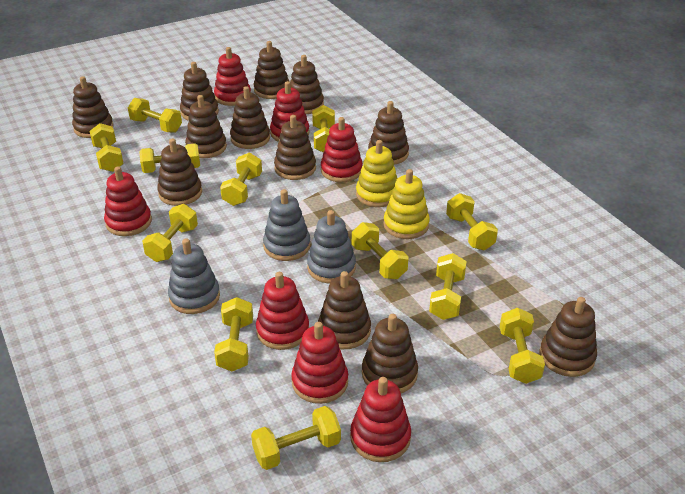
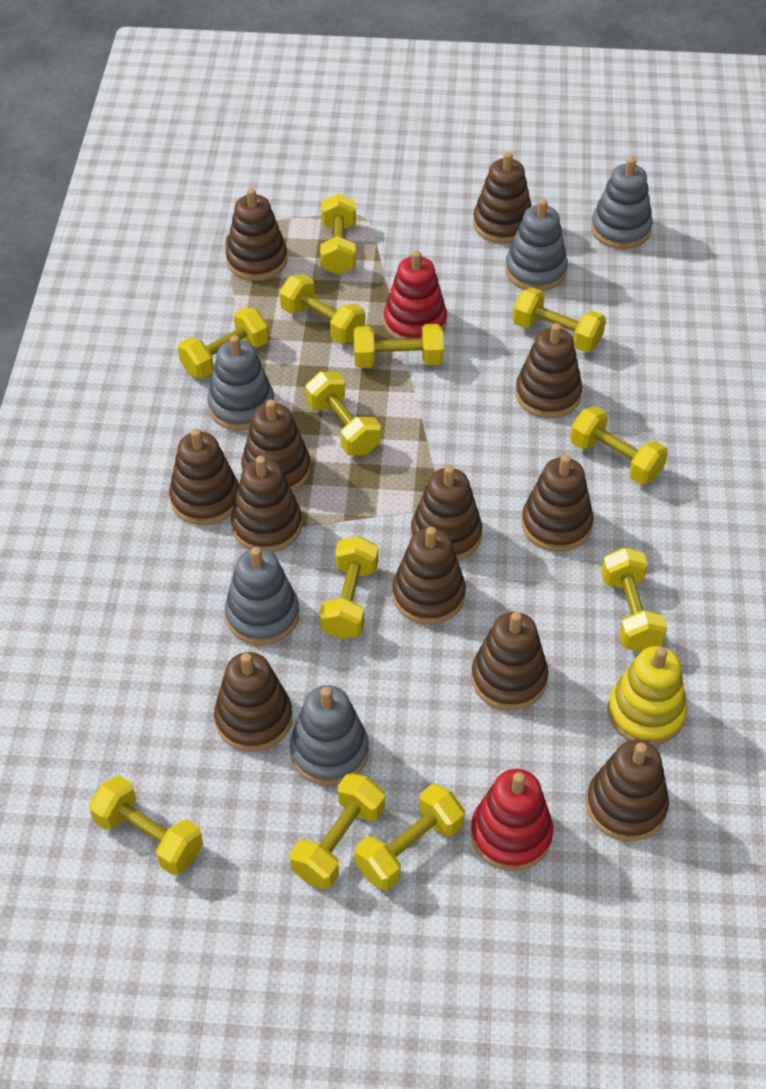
grey stacking toy: [168,238,220,314] [263,189,311,261] [307,210,356,283] = 3 -> [208,335,274,431] [225,547,299,645] [289,685,369,786] [505,199,568,291] [591,157,652,249] = 5
red stacking toy: [104,166,152,236] [214,47,251,106] [256,272,309,350] [270,81,310,142] [291,322,348,404] [321,117,363,182] [350,377,411,462] = 7 -> [384,251,447,340] [471,769,553,871] = 2
yellow stacking toy: [356,140,398,207] [383,169,430,239] = 2 -> [607,646,687,745] = 1

